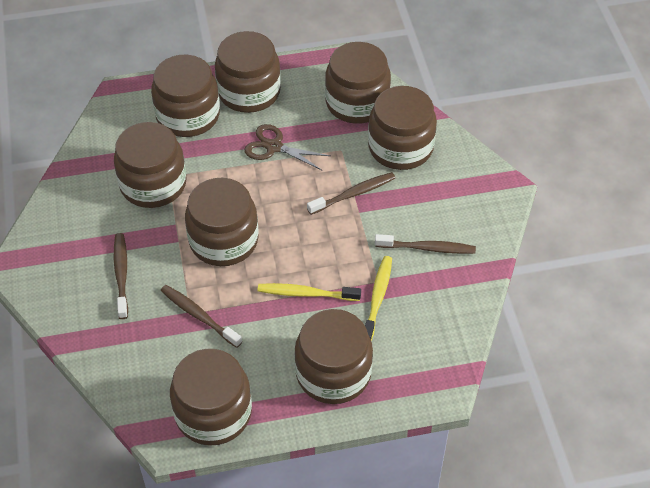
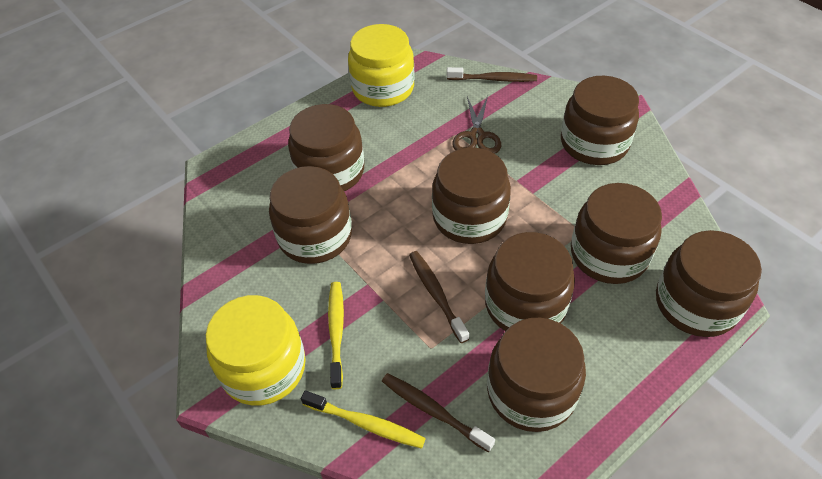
brown toothbrush: [114,233,128,319] [161,285,242,348] [307,172,395,215] [375,234,476,254] = 4 -> [382,373,495,452] [409,251,469,343] [447,67,537,82] = 3
yellow jar: none = 0 -> [206,295,306,406] [348,24,415,107] = 2

